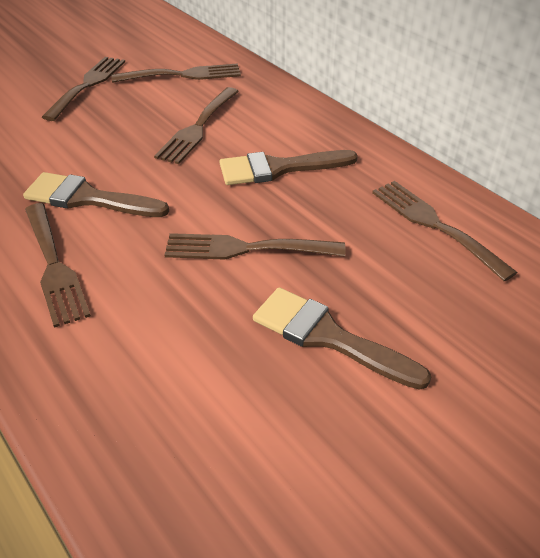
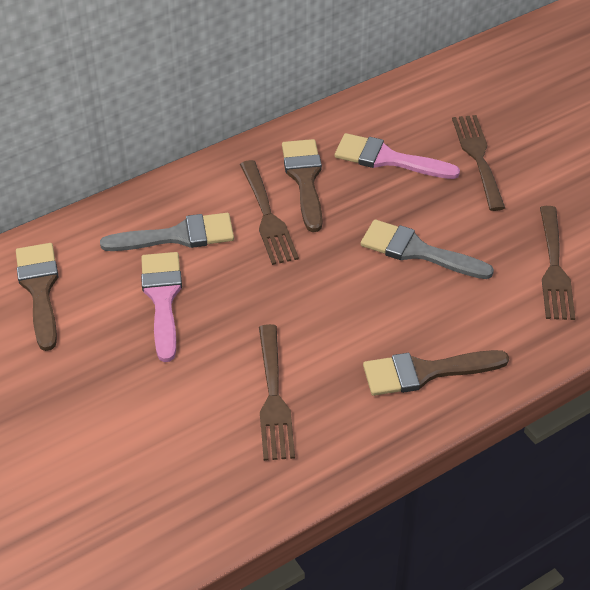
brown fork: [25,203,91,328] [42,57,125,121] [111,63,241,83] [154,87,239,164] [164,233,345,260] [372,181,518,282] = 6 -> [240,160,299,265] [259,324,295,461] [452,115,505,211] [540,206,575,320] = 4
grey brush: none = 0 -> [100,213,234,251] [361,219,494,279] = 2
pink brush: none = 0 -> [141,252,182,362] [335,133,460,179] = 2

